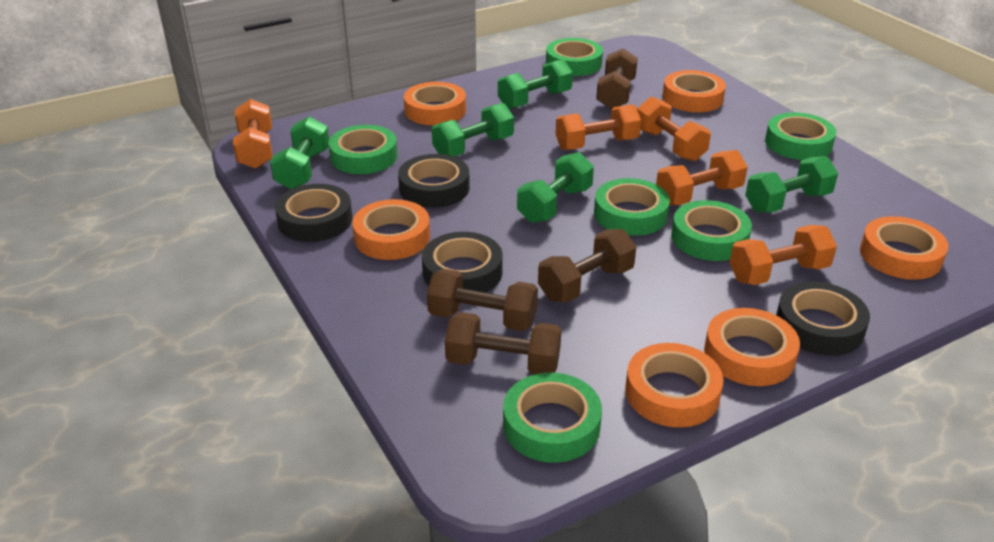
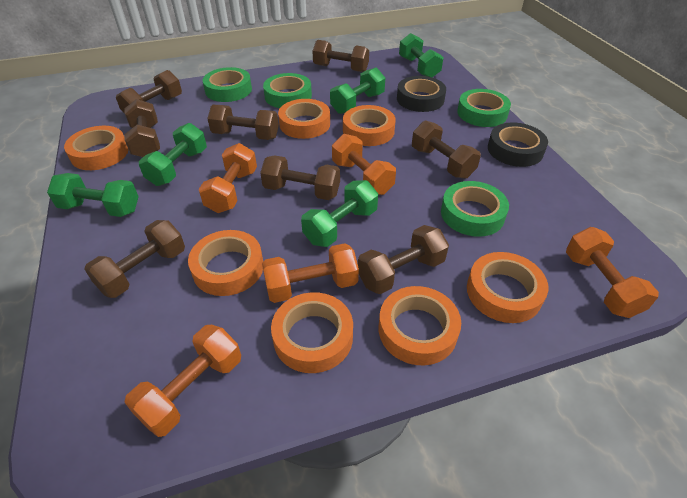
black tape: [275,184,352,242] [398,154,470,208] [422,232,503,293] [776,282,870,356] = 4 -> [397,76,446,112] [488,122,548,167] = 2
brown dumbbell: [427,269,538,331] [445,312,562,374] [538,229,636,302] [596,48,638,109] = 4 -> [84,220,185,298] [116,70,182,114] [125,99,160,157] [207,105,279,140] [260,155,340,200] [312,40,369,72] [358,225,449,294] [412,120,481,179] = 8
green tape: [329,125,397,174] [503,372,602,463] [546,38,603,76] [594,178,670,236] [671,200,752,261] [765,112,836,160] = 6 -> [203,67,252,102] [263,73,312,108] [441,181,509,237] [457,89,511,127] = 4
orange tape: [352,199,430,260] [404,82,466,125] [625,343,723,428] [663,70,726,112] [704,308,800,386] [860,216,949,280] = 6 -> [64,126,128,170] [188,230,263,296] [271,292,353,373] [278,99,330,139] [343,105,396,146] [379,286,461,365] [467,252,548,323] = 7

